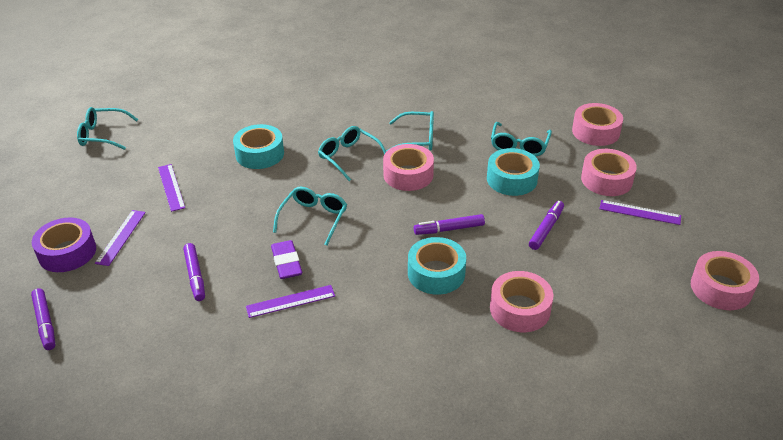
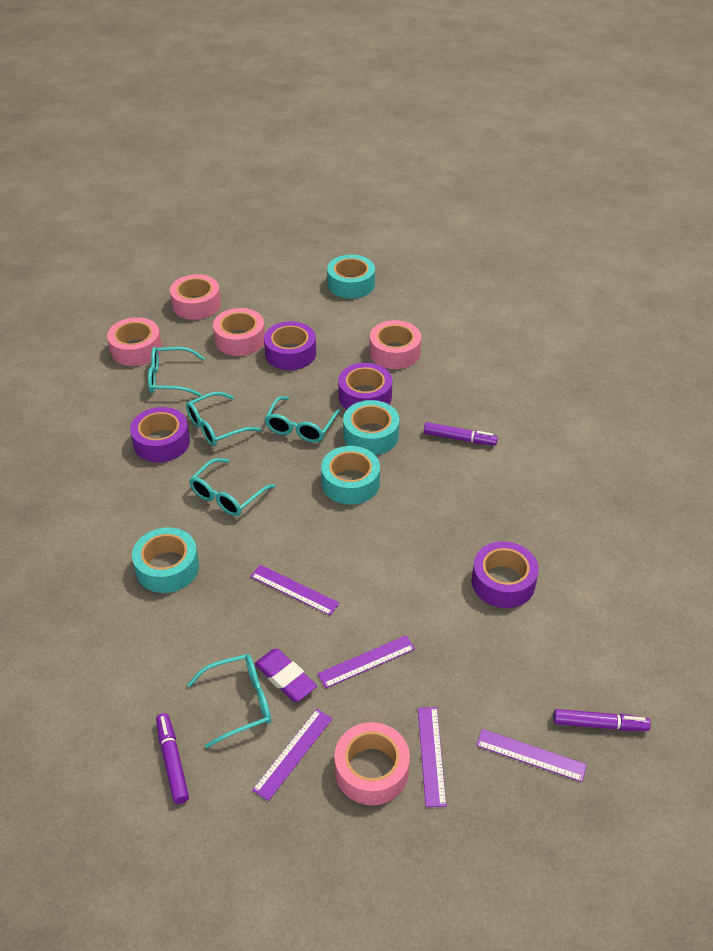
purple marker: [31,288,55,350] [183,243,205,301] [414,214,485,235] [529,201,564,250] = 4 -> [156,713,189,804] [424,422,498,446] [553,709,651,731] = 3
purple ruler: [95,210,146,266] [158,164,185,212] [246,285,335,318] [599,200,681,225] = 4 -> [250,565,339,616] [252,709,332,801] [318,635,415,688] [418,707,447,807] [476,729,587,782] = 5
purple tape: [32,217,96,272] = 1 -> [130,407,190,463] [264,321,316,370] [338,363,392,409] [472,541,539,608] = 4
turquoise tape: [233,124,284,169] [408,237,466,295] [487,148,540,196] = 3 -> [132,527,199,593] [321,446,380,504] [327,255,375,299] [343,400,400,455] = 4

